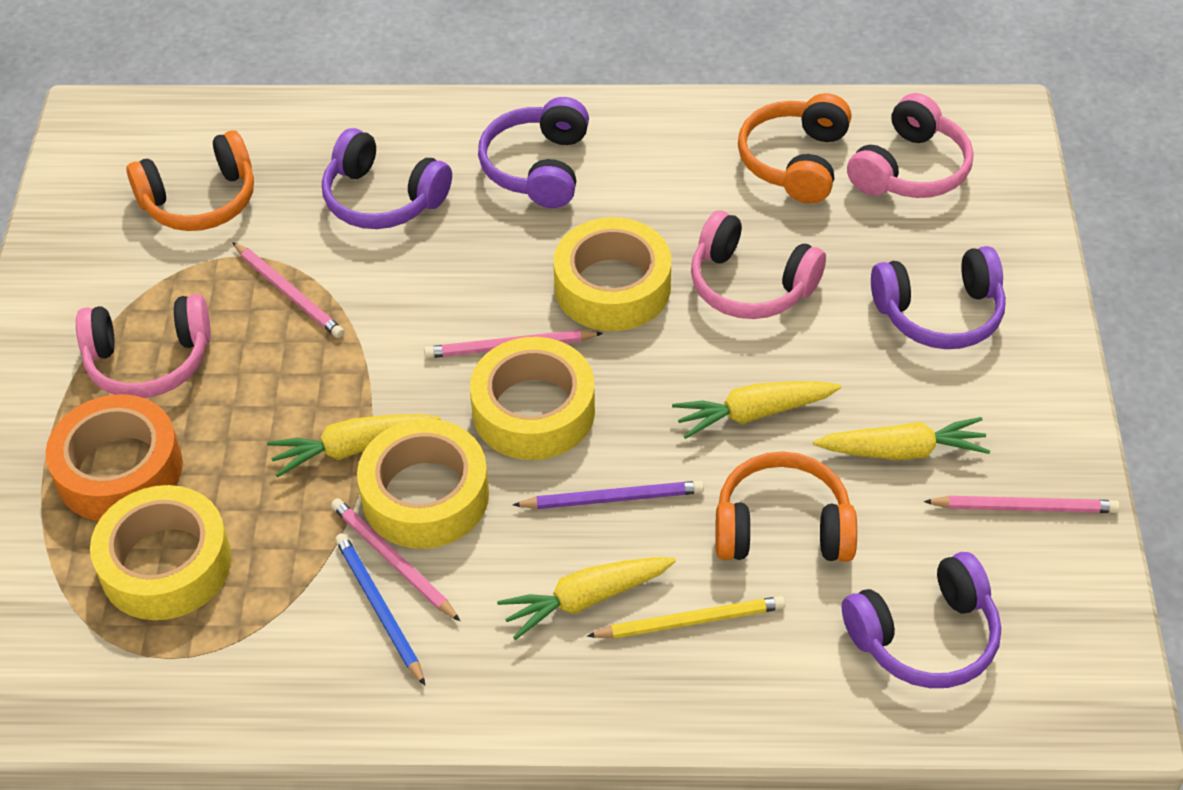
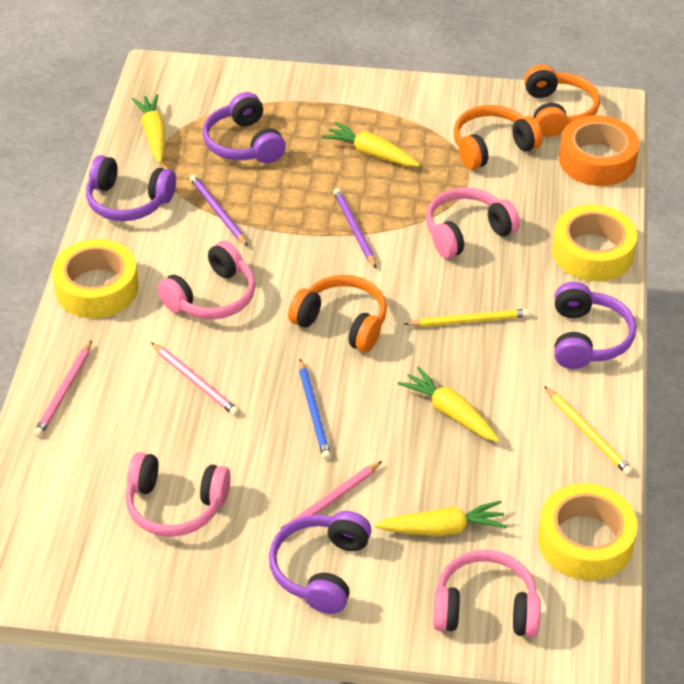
pink headphones: [76,294,211,398] [691,210,826,319] [847,93,973,198] = 3 -> [126,452,231,537] [157,241,256,319] [426,187,520,259] [433,550,541,637] = 4
pink pencil: [232,242,344,338] [331,498,460,621] [424,330,603,358] [923,496,1120,513] = 4 -> [34,340,92,437] [151,342,239,416] [275,461,382,534] = 3
purple pencil: [513,481,704,509] = 1 -> [190,174,248,246] [333,188,376,268] = 2
yellow pencil: [587,596,785,639] = 1 -> [404,309,530,327] [544,386,633,475] = 2
yellow tape: [90,485,232,620] [357,419,489,549] [470,337,595,460] [554,217,671,331] = 4 -> [52,239,139,318] [538,483,638,580] [552,205,637,281] = 3

